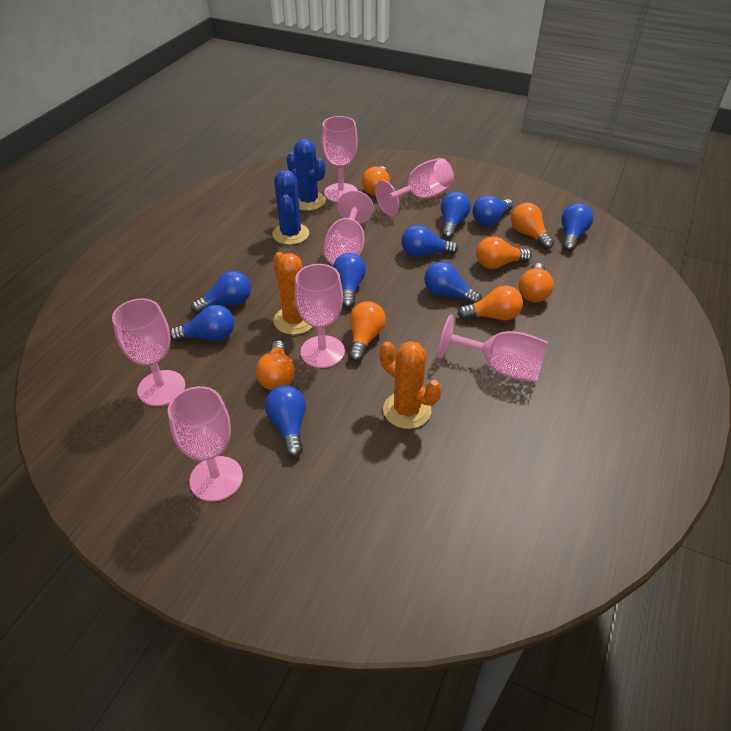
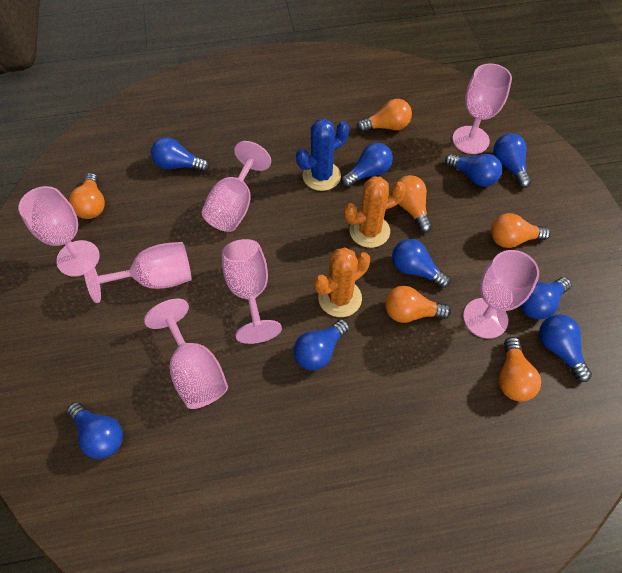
blue cactus: [272,170,309,245] [287,139,326,211] = 2 -> [296,119,349,191] = 1
orange light bulb: [256,340,295,390] [349,301,386,362] [362,166,390,196] [458,285,523,321] [476,236,532,269] [511,203,554,249] [519,263,554,303] = 7 -> [69,173,105,219] [357,99,412,132] [385,286,451,323] [396,175,432,233] [491,213,551,248] [499,337,541,402] = 6

